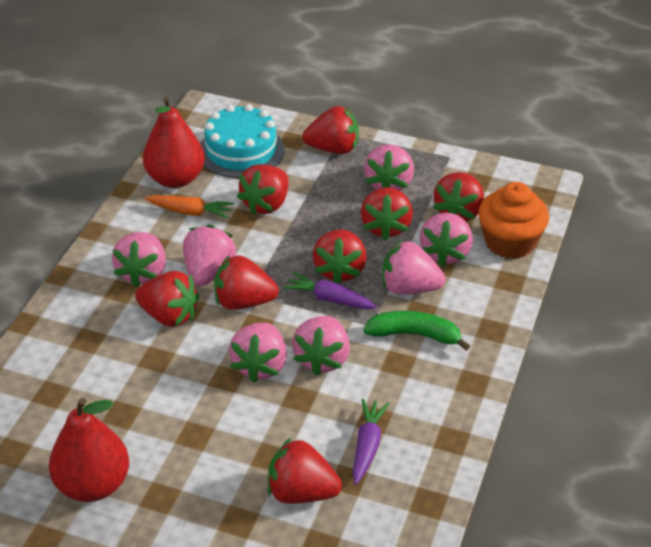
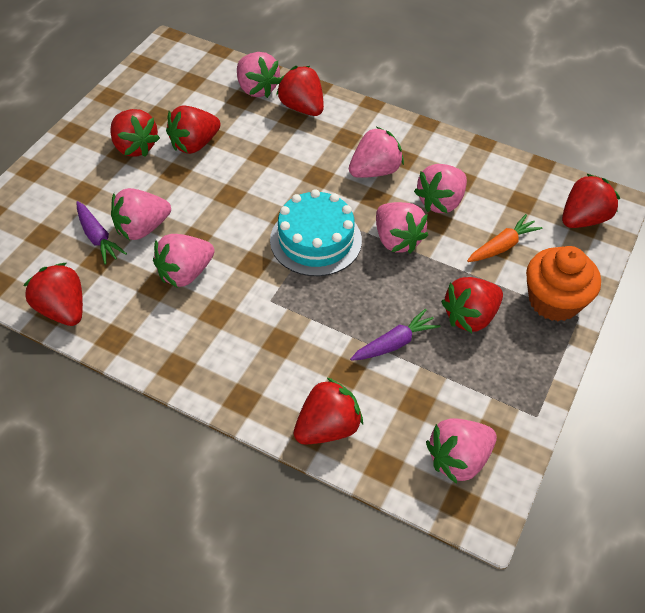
green banana: [364,311,470,351] = 1 -> none = 0
red pear: [49,398,129,502] [143,97,205,188] = 2 -> none = 0
red strawberry: [135,271,199,327] [214,255,279,310] [237,164,289,215] [268,438,342,504] [302,106,359,154] [313,229,367,284] [361,187,413,241] [433,172,484,221] = 8 -> [23,263,83,326] [110,109,160,157] [166,105,221,154] [276,66,324,116] [294,377,363,445] [441,277,503,333] [562,173,620,228] = 7

